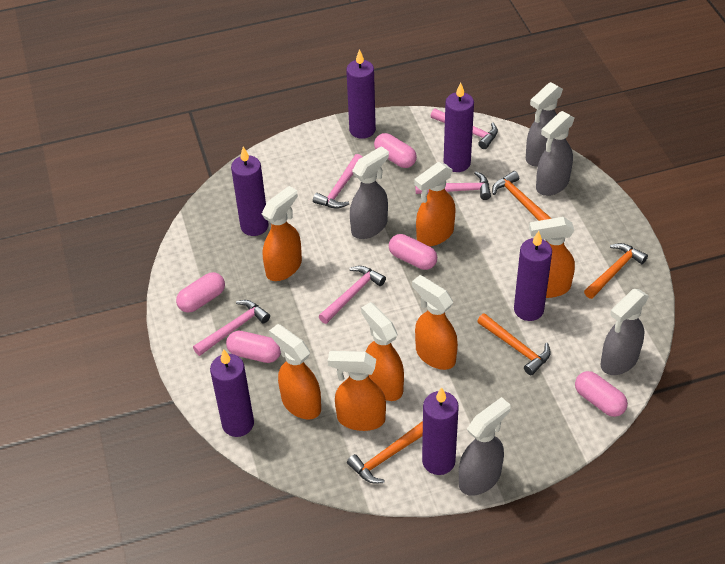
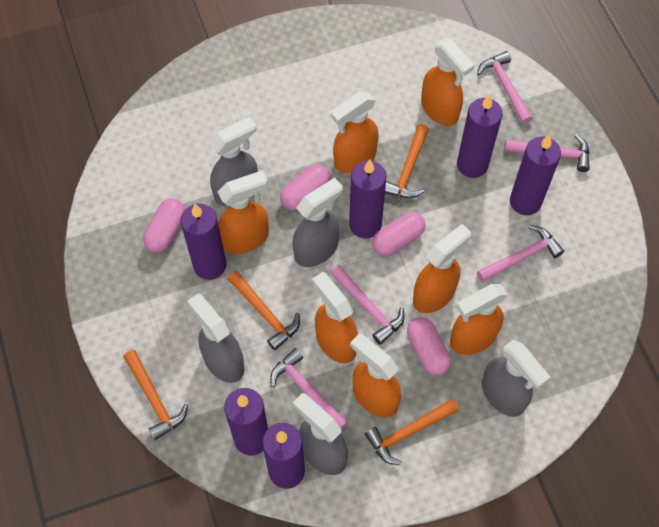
pink capsule: [176,272,225,313] [226,331,281,363] [374,133,417,168] [389,234,437,270] [575,371,628,417] = 5 -> [143,198,185,253] [280,164,330,211] [372,212,426,257] [407,317,451,376] = 4

